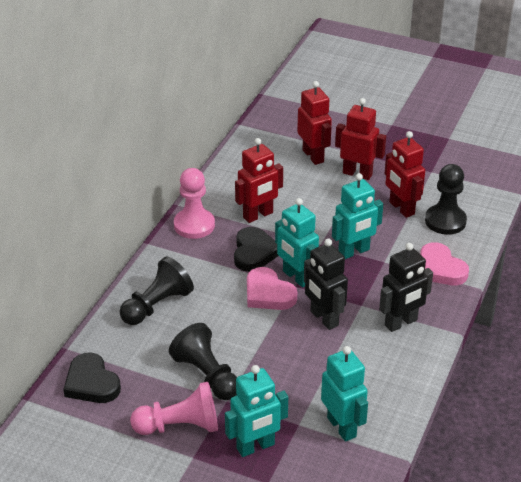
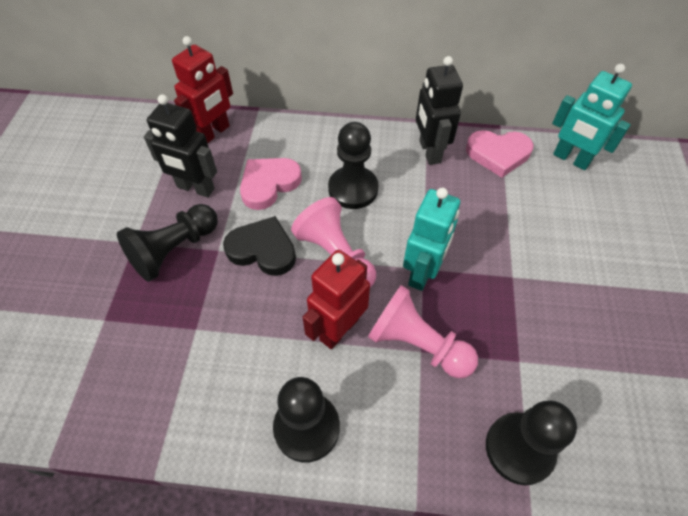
black heart: [63,352,121,403] [234,227,278,272] = 2 -> [223,216,296,276] = 1
black pawn: [120,256,194,325] [169,323,237,400] [425,164,467,235] = 3 -> [117,204,218,282] [273,377,340,463] [328,122,378,209] [486,401,577,485] = 4
red robot: [235,138,283,223] [297,81,332,165] [335,98,386,180] [385,131,425,218] = 4 -> [172,36,233,143] [303,250,370,349] = 2
turquoise robot: [225,365,288,457] [275,198,319,287] [321,346,368,442] [332,173,383,259] = 4 -> [403,188,460,291] [552,64,632,170] = 2

